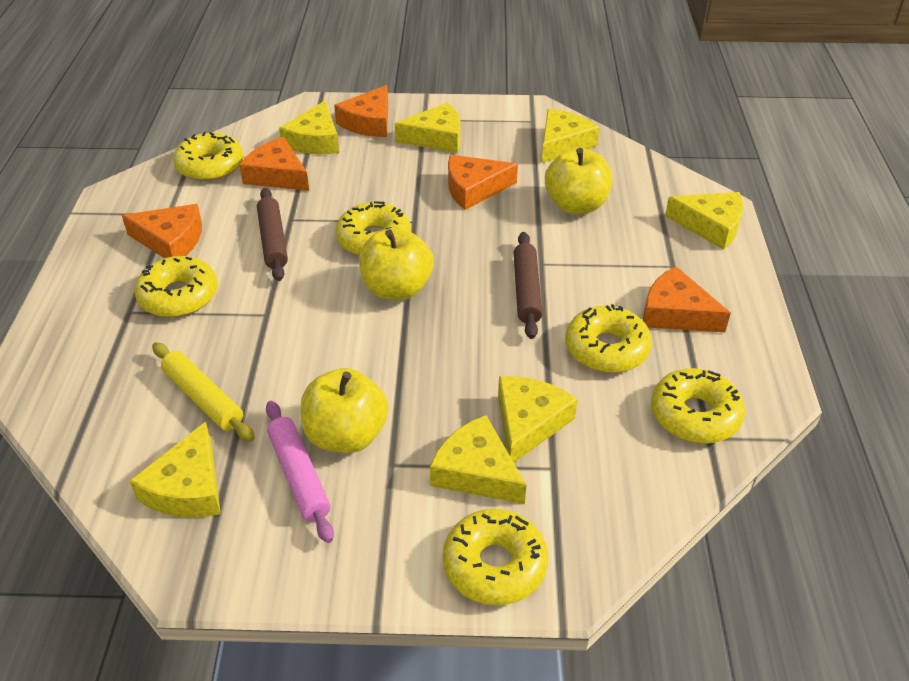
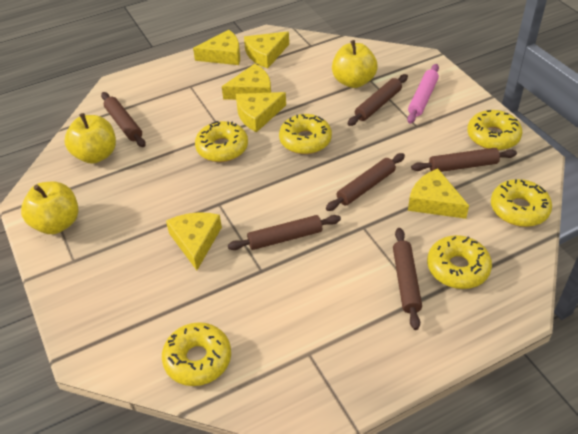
brown rolling pin: [257,188,288,281] [513,232,542,339] = 2 -> [101,92,146,147] [228,215,341,250] [326,153,405,211] [348,74,408,126] [393,228,422,330] [411,148,517,172] = 6
orange cheese: [122,204,202,258] [239,137,309,191] [334,85,388,137] [448,155,518,210] [643,266,731,332] = 5 -> none = 0
yellow cheese: [130,421,221,517] [279,101,339,154] [395,103,460,153] [430,415,526,504] [498,376,578,462] [542,109,600,163] [665,192,743,250] = 7 -> [166,212,222,270] [193,30,240,65] [222,64,271,100] [236,92,286,132] [244,32,289,68] [408,169,469,219] = 6
yellow rolling pin: [152,342,255,442] = 1 -> none = 0

